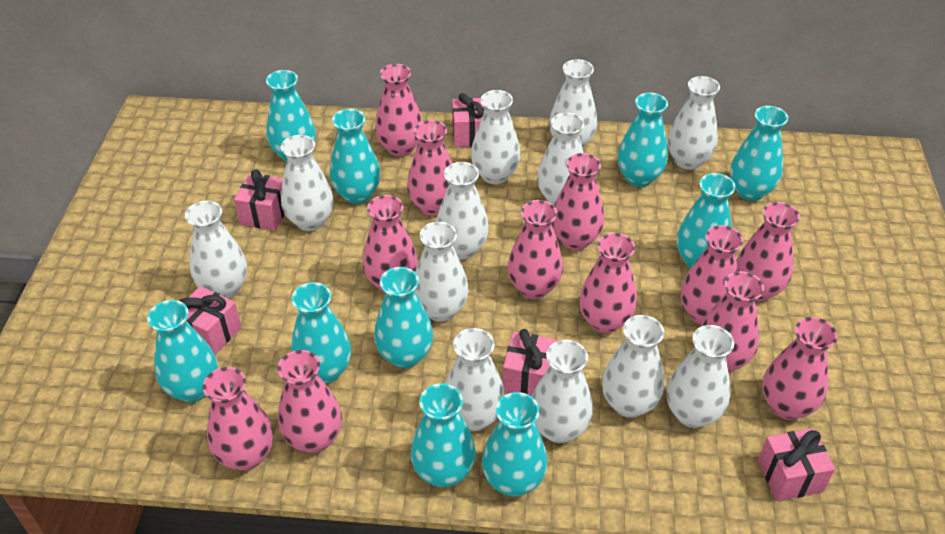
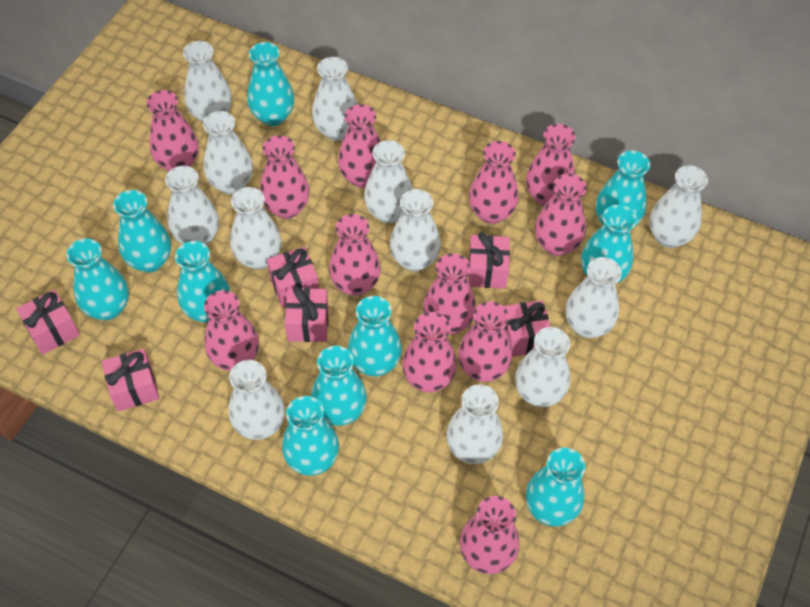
pink gift: [179,286,242,355] [234,169,285,231] [452,93,485,147] [502,329,557,397] [758,428,835,501] = 5 -> [16,289,80,355] [102,349,160,412] [267,247,319,307] [285,286,329,342] [468,232,510,289] [504,300,550,357] = 6

